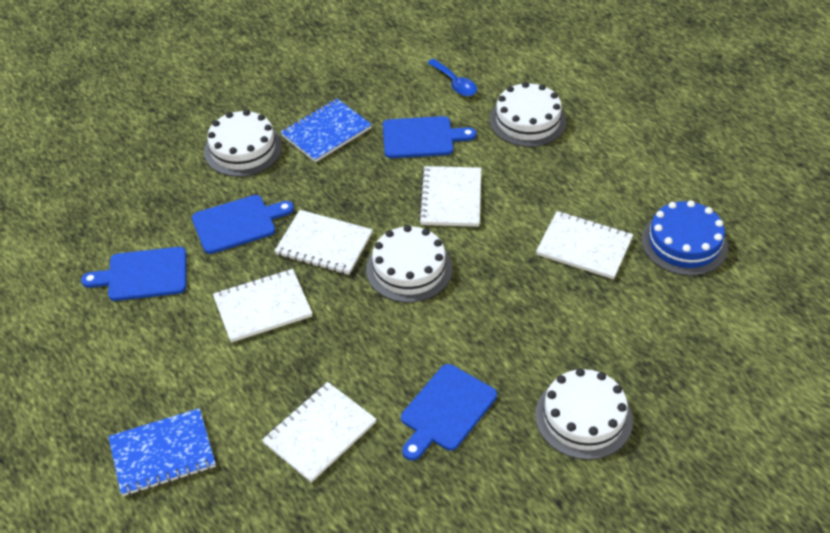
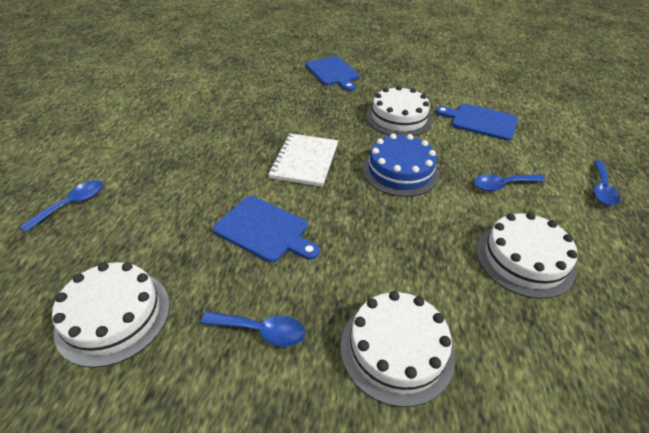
blue cutting board: [81,247,186,301] [192,195,294,254] [383,116,476,158] [401,364,497,461] = 4 -> [213,196,319,262] [306,56,359,91] [435,104,518,141] = 3
blue notebook: [108,408,216,496] [281,99,372,162] = 2 -> none = 0
blue spoon: [427,59,477,96] = 1 -> [20,180,103,232] [201,311,305,347] [474,174,545,191] [593,161,621,206] = 4
white notebook: [213,269,312,343] [262,382,377,483] [274,210,373,275] [418,166,481,227] [536,211,633,279] = 5 -> [268,133,338,187] = 1

